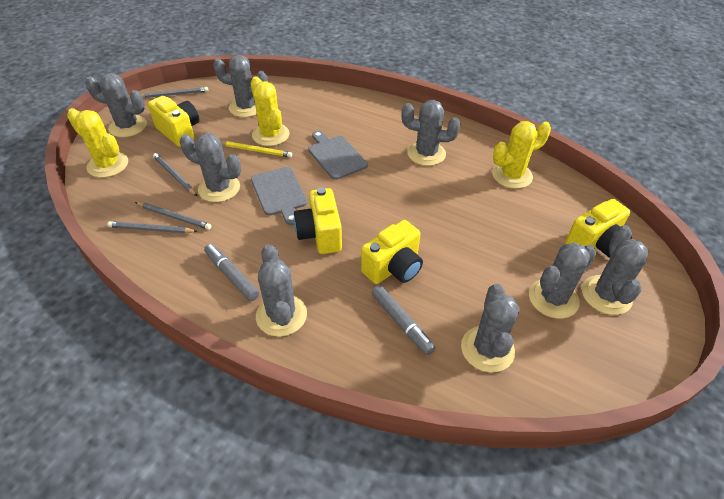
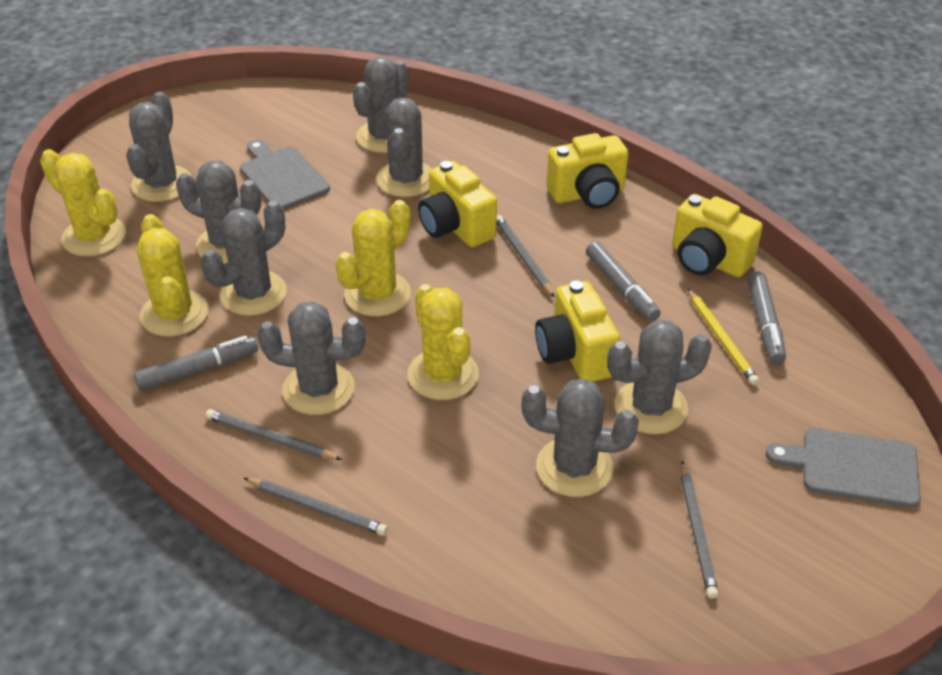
grey marker: [204,244,259,301] [371,285,435,355] = 2 -> [134,336,258,391] [586,241,661,322] [747,271,786,364] = 3
yellow cactus: [67,108,128,178] [251,76,290,146] [492,121,551,189] = 3 -> [40,149,126,257] [137,214,209,337] [335,200,411,317] [408,284,479,400] = 4

